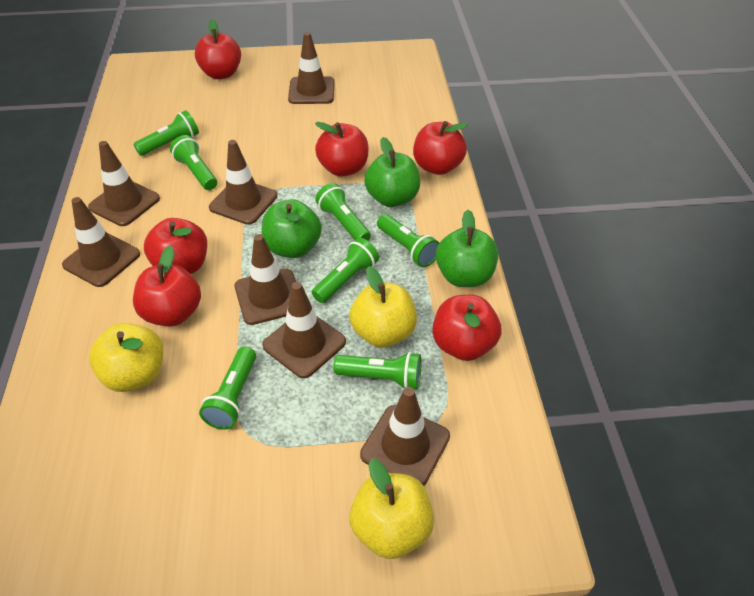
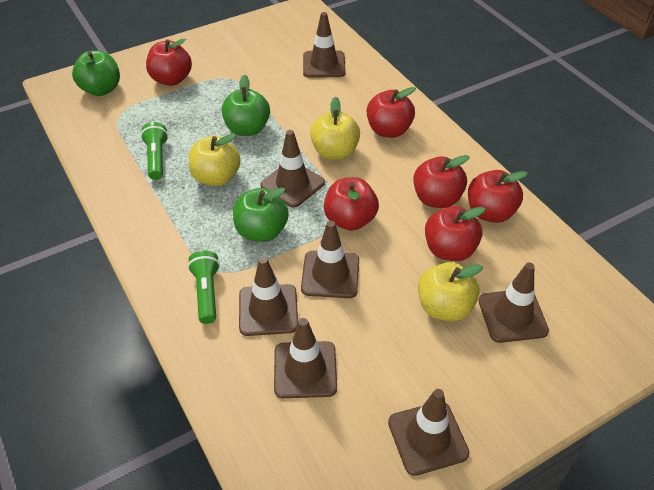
green flashlight: [133,110,199,156] [170,135,217,190] [199,347,256,430] [312,238,379,303] [315,183,371,241] [334,352,421,390] [377,214,439,267] = 7 -> [141,122,168,180] [188,251,220,324] = 2

